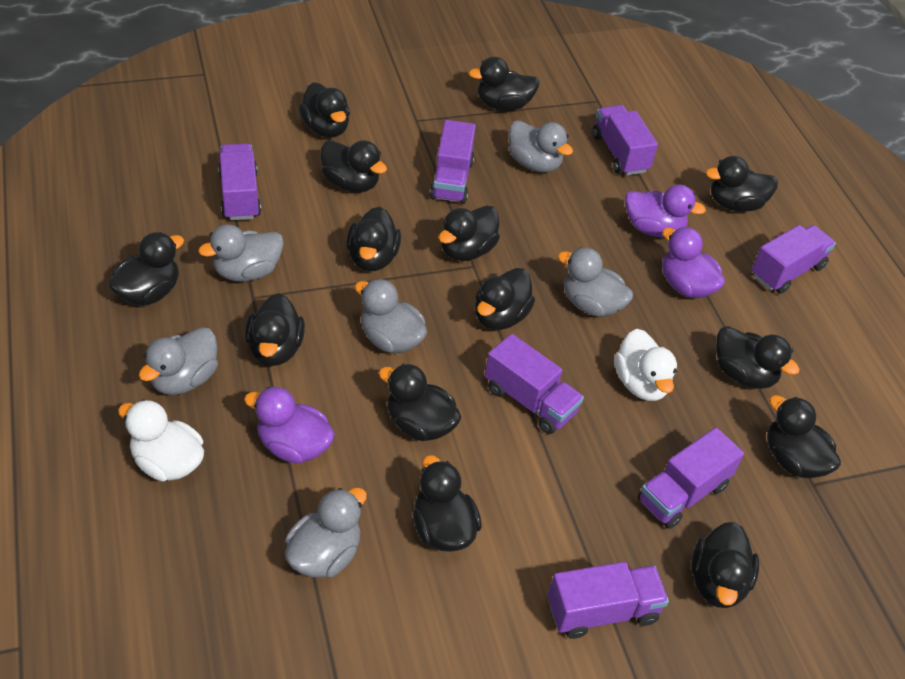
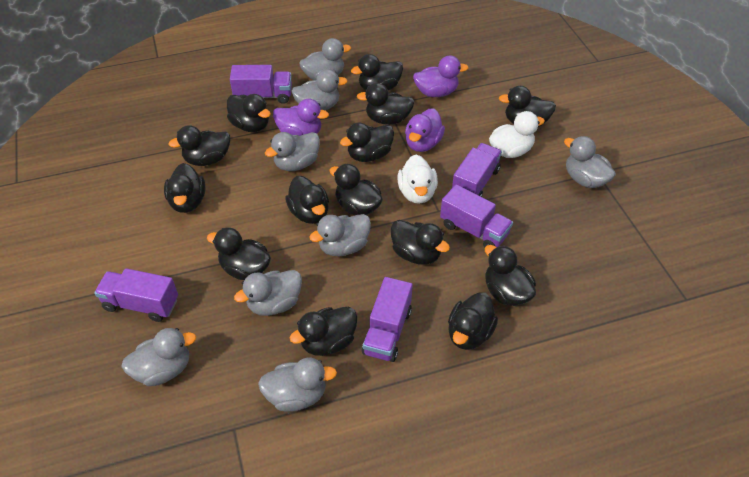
grey duck: [139,327,218,395] [198,224,284,282] [285,488,367,578] [354,279,427,353] [509,120,573,173] [558,248,634,317] = 6 -> [121,328,196,386] [234,270,302,316] [258,357,337,412] [265,132,320,171] [291,69,348,110] [299,38,351,80] [310,214,371,256] [564,136,616,188] = 8
purple truck: [218,144,261,220] [429,120,476,204] [485,334,584,434] [548,562,669,639] [593,105,658,176] [638,427,744,529] [752,225,836,294] = 7 -> [94,268,178,322] [230,65,292,104] [362,277,413,362] [440,185,513,248] [452,143,502,197] = 5

